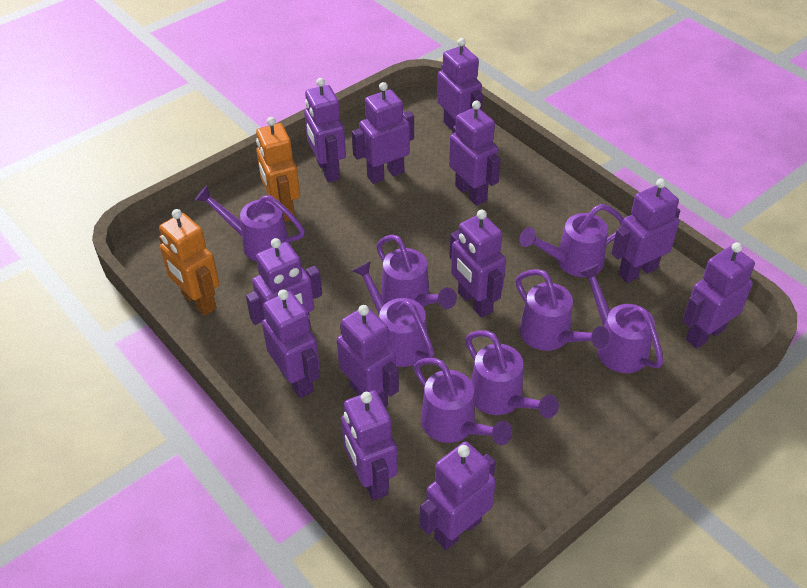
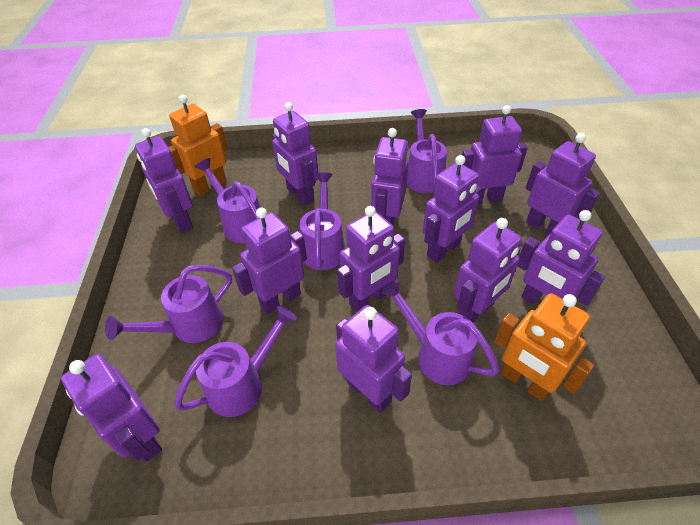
purple watering can: [195,186,305,262] [353,261,434,367] [376,235,457,309] [414,358,512,445] [465,330,559,418] [515,269,609,351] [519,204,624,277] [578,264,663,373] = 8 -> [105,265,232,343] [174,305,297,417] [195,158,261,243] [300,172,345,270] [381,279,499,385] [407,109,447,193] = 6

